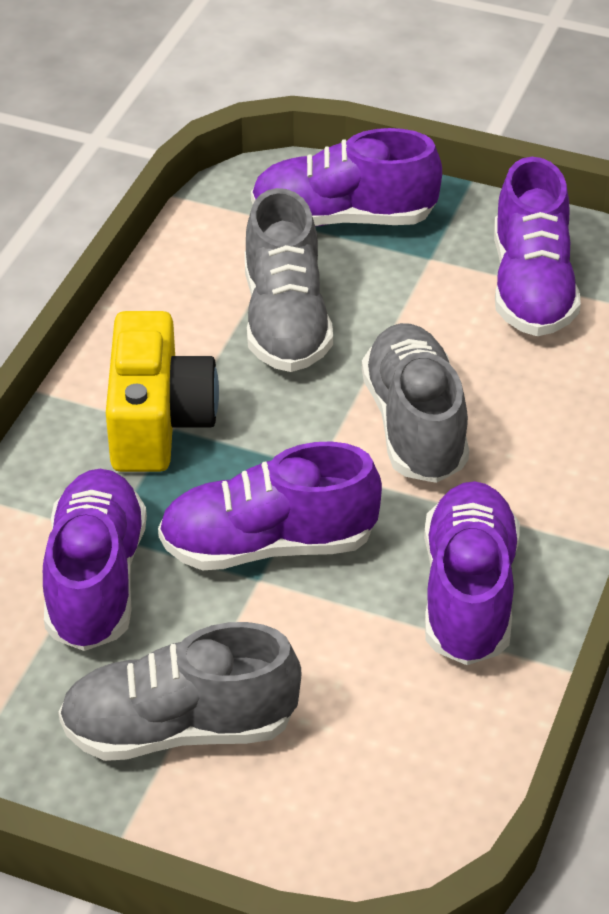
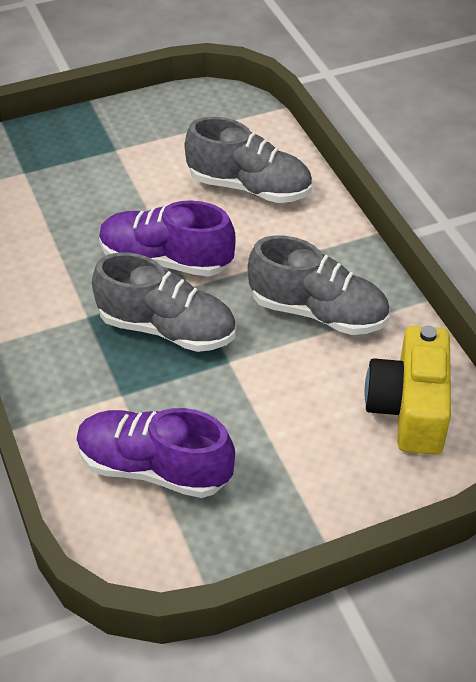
purple shoe: [43,469,147,651] [158,441,382,570] [251,128,442,226] [424,481,520,665] [494,157,581,336] = 5 -> [76,408,235,498] [99,200,235,277] = 2

